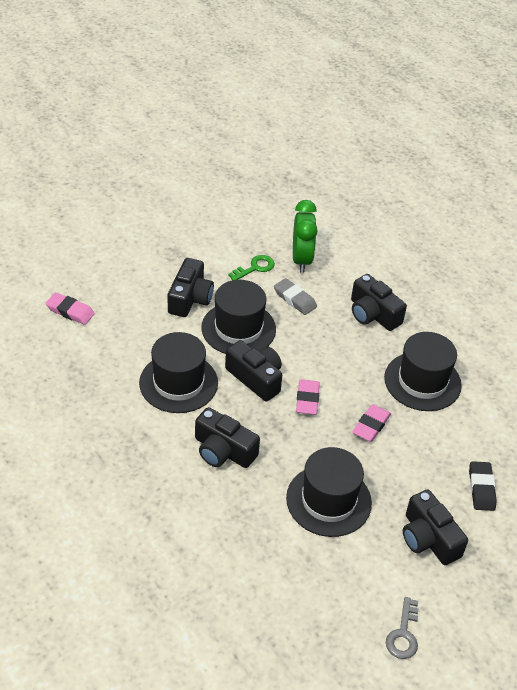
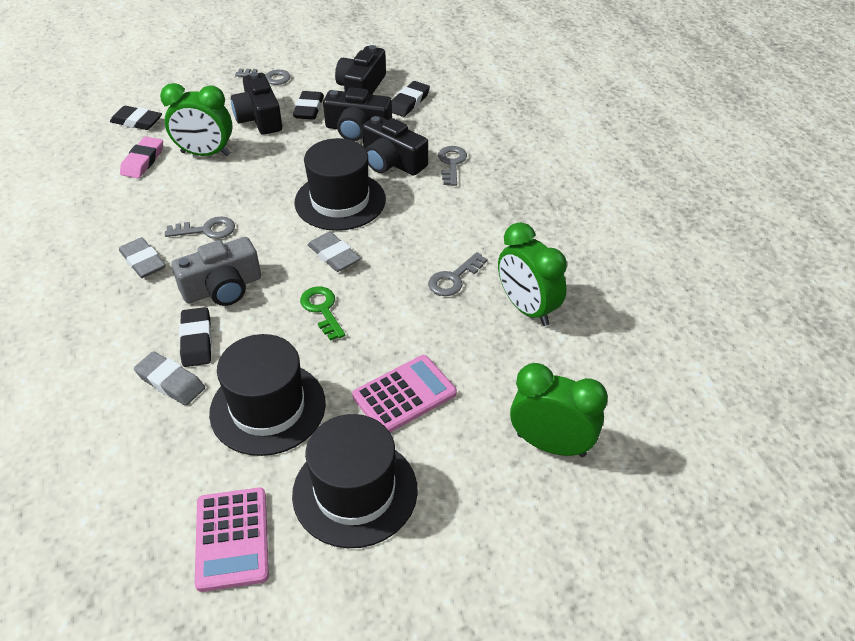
black camera: [168,258,214,317] [195,407,260,468] [225,340,282,402] [351,274,407,331] [403,489,468,565] = 5 -> [231,72,282,135] [323,87,392,141] [335,45,386,95] [362,116,428,176] = 4
black eraser: [469,461,497,511] = 1 -> [110,106,162,130] [179,307,212,367] [293,91,324,120] [392,81,430,117] = 4
black hat: [139,332,218,413] [201,280,276,354] [286,447,372,537] [384,332,462,411] = 4 -> [209,334,326,456] [292,414,418,548] [294,138,386,231] = 3
green clock: [293,200,317,273] = 1 -> [160,83,233,156] [498,222,567,326] [510,363,608,457] = 3
grey camera: none = 0 -> [172,237,261,306] = 1
grey eraser: [274,278,317,315] = 1 -> [119,237,165,278] [134,351,205,406] [308,232,361,272] = 3
grey key: [386,597,419,659] = 1 -> [165,216,235,239] [235,69,290,85] [428,252,487,296] [438,146,467,186] = 4
pink calculator: none = 0 -> [195,488,269,592] [352,355,457,433] = 2
pink eraser: [46,292,95,325] [296,379,320,415] [352,404,391,442] = 3 -> [120,137,163,178] = 1

